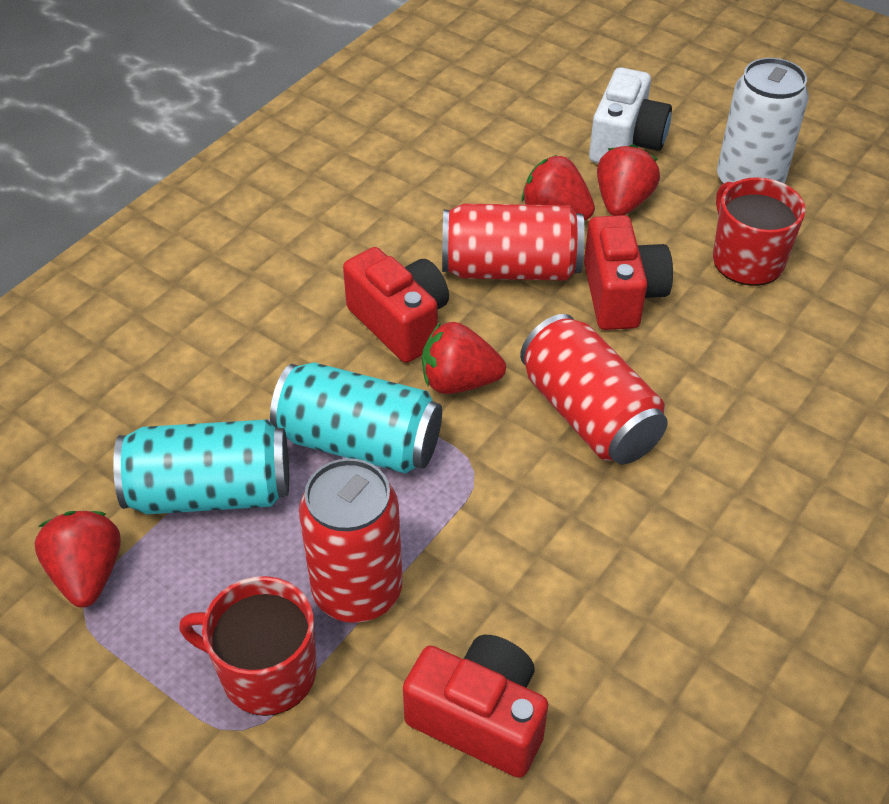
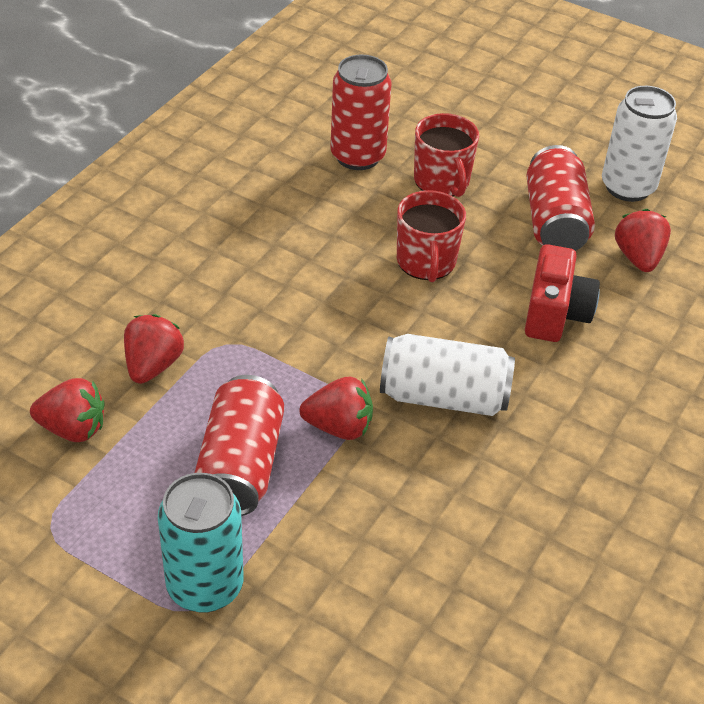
red camera: [343,247,449,363] [403,635,548,778] [584,215,673,330] = 3 -> [525,244,600,342] = 1
turquoise can: [113,419,289,514] [270,362,442,473] = 2 -> [158,473,244,613] = 1
white camera: [589,67,672,163] = 1 -> none = 0
white can: [717,58,809,184] = 1 -> [380,334,515,416] [602,86,677,202] = 2

